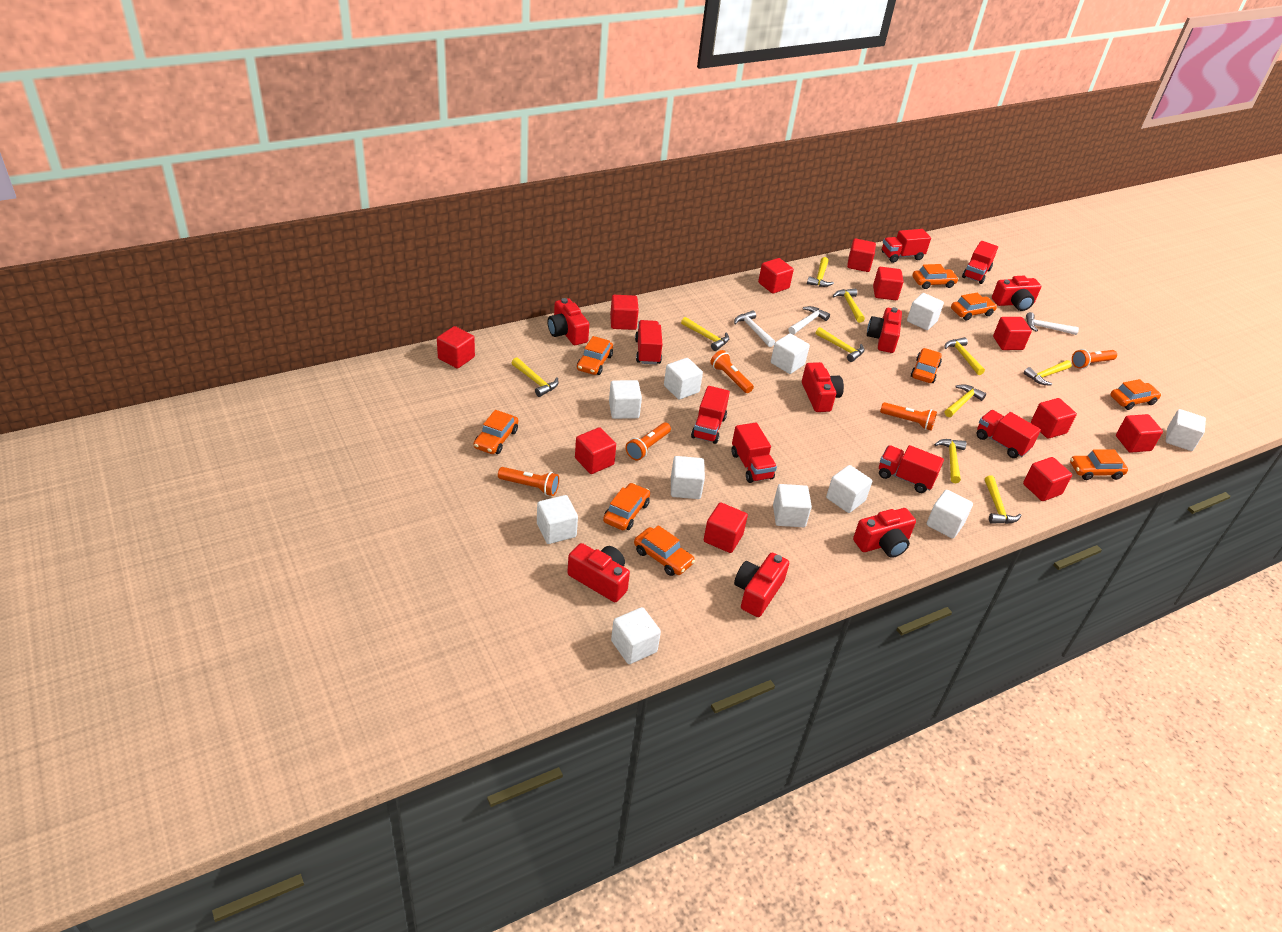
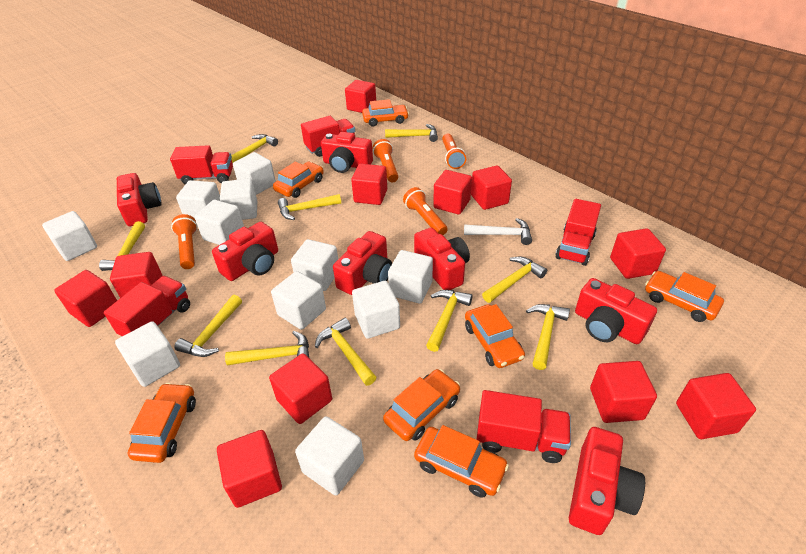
orange car: [473,410,518,454] [577,336,613,375] [603,483,650,530] [634,525,695,576] [911,348,942,383] [912,264,959,289] [951,293,997,320] [1070,449,1128,480] [1110,379,1161,410] = 9 -> [128,383,196,463] [273,161,324,198] [362,99,409,127] [383,369,460,441] [414,425,509,498] [465,304,525,368] [645,271,724,322] = 7
orange flashlight: [498,467,559,496] [626,422,671,461] [710,350,754,393] [880,402,937,431] [1072,349,1117,369] = 5 -> [171,214,198,269] [373,139,398,182] [403,187,448,235] [442,134,466,169] = 4
red truck: [635,320,662,364] [691,386,730,444] [731,423,777,483] [879,445,944,493] [882,229,931,263] [962,241,998,284] [976,410,1041,458] = 7 -> [104,276,190,337] [170,145,233,184] [301,116,355,157] [477,390,571,463] [555,199,601,266] = 5
white hammer: [734,311,775,347] [788,306,830,335] [1026,312,1079,335] = 3 -> [464,218,532,245] = 1

